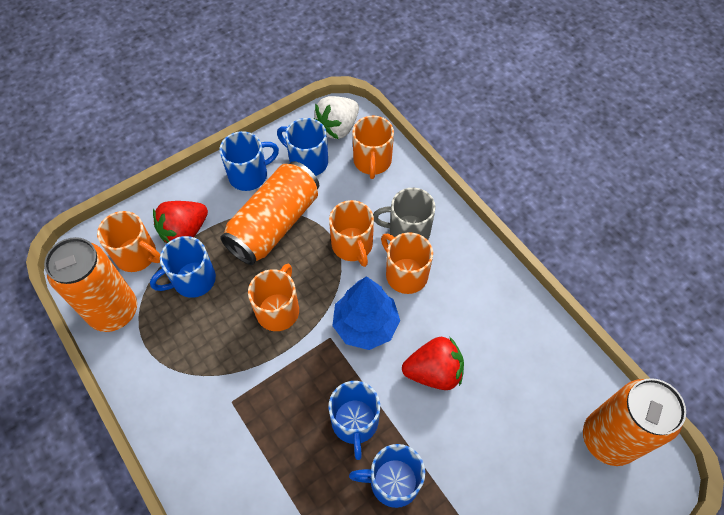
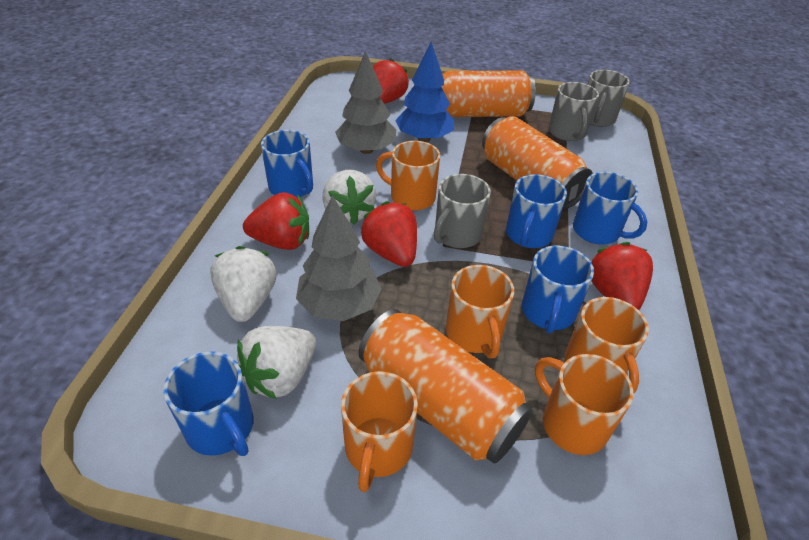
grey mug: [373,188,436,240] = 1 -> [434,174,491,248] [549,82,599,141] [588,70,630,127] = 3
grey tree: none = 0 -> [296,195,382,321] [335,50,396,154] = 2
red strawberry: [153,201,208,243] [402,337,464,390] = 2 -> [243,192,309,250] [361,201,417,267] [373,58,409,104] [591,242,653,310] = 4
white strawberry: [313,96,359,139] = 1 -> [210,246,276,322] [237,326,316,399] [322,170,377,225] = 3

